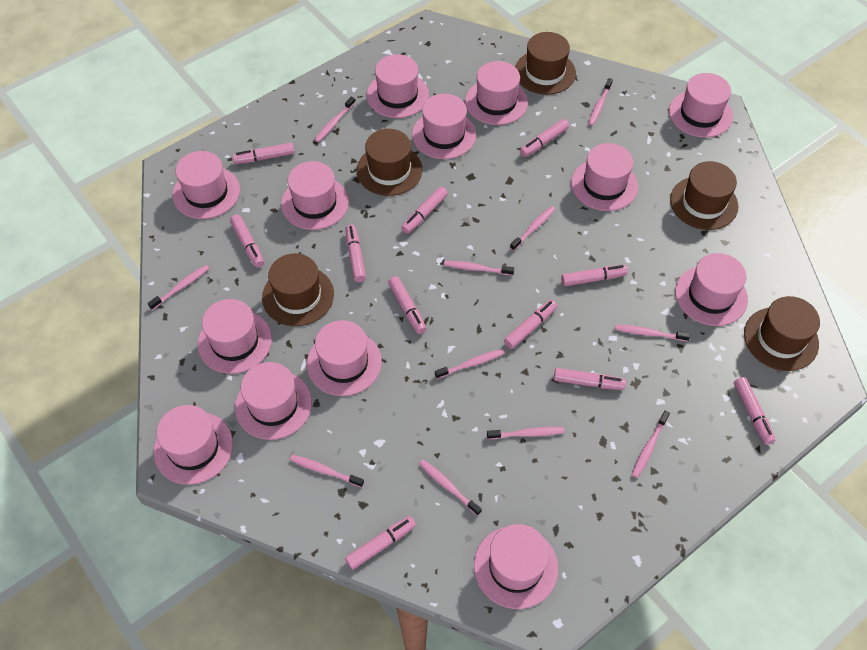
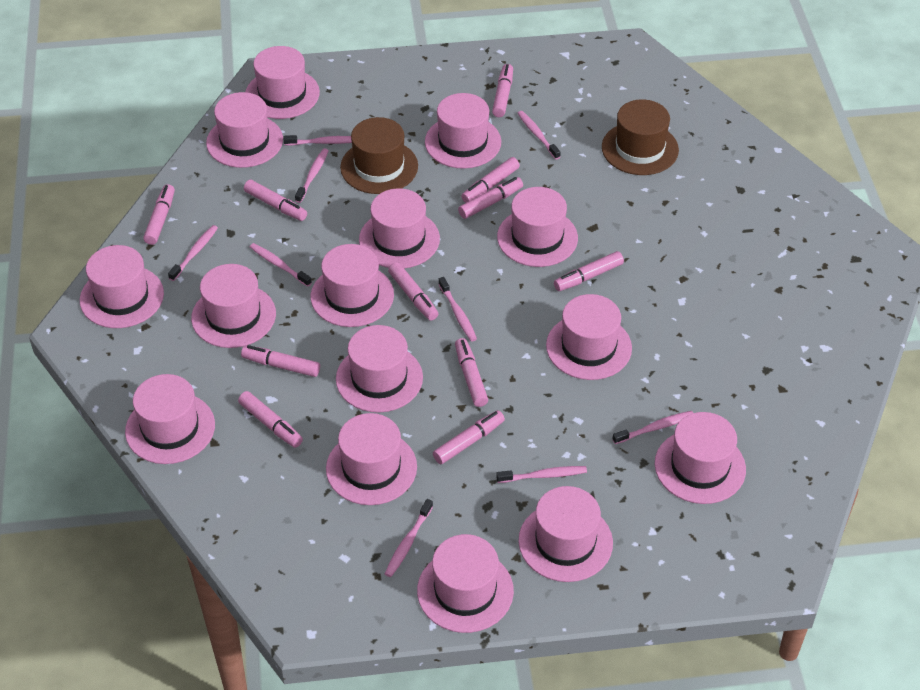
brown hat: [262,253,334,326] [357,129,422,196] [515,32,576,95] [670,161,738,230] [744,296,820,371] = 5 -> [340,117,418,194] [602,99,679,175] = 2
pink hat: [154,405,233,485] [172,151,240,219] [198,299,272,374] [235,362,312,440] [281,161,349,230] [307,320,382,396] [367,54,429,118] [412,94,476,159] [465,61,528,125] [474,524,558,609] [571,143,638,211] [669,73,733,138] [675,253,748,326] = 13 -> [80,245,164,328] [125,374,215,464] [191,264,276,348] [206,92,283,168] [245,46,320,119] [311,244,394,327] [326,413,417,505] [336,325,423,413] [359,188,440,268] [417,534,514,633] [425,93,501,169] [497,187,578,267] [518,486,613,582] [546,294,632,380] [654,412,746,504] = 15
pink toothbrush: [148,265,209,310] [290,455,364,488] [315,97,355,142] [419,460,482,516] [435,349,505,379] [444,261,514,276] [487,427,565,439] [510,206,555,251] [588,78,613,126] [615,325,690,341] [632,411,670,478] = 11 -> [168,225,218,281] [250,243,312,287] [283,135,352,146] [295,148,329,203] [385,499,433,577] [439,277,477,342] [496,466,587,483] [517,111,561,159] [613,411,693,444] = 9

